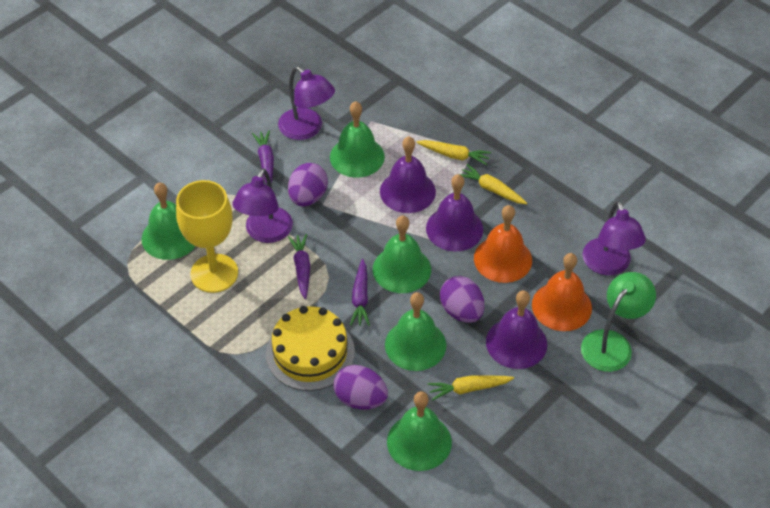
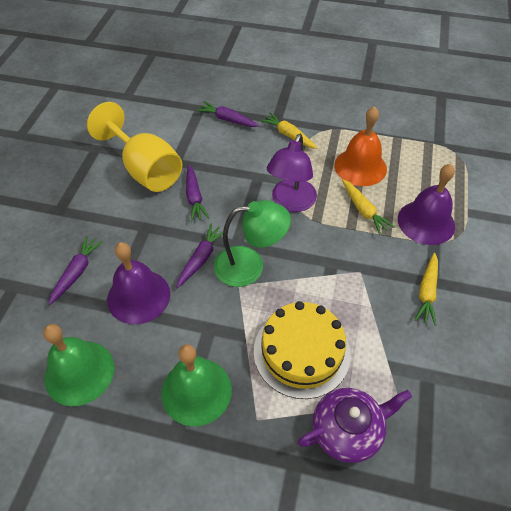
green bell: [142,183,196,260] [330,101,385,178] [373,216,431,293] [385,292,446,371] [387,391,452,471] = 5 -> [43,324,115,406] [161,344,232,426] = 2
orange bell: [474,205,532,283] [532,253,592,331] = 2 -> [334,106,387,186] = 1
purple bell: [380,136,436,213] [426,174,483,252] [486,290,547,369] = 3 -> [107,242,170,325] [398,164,455,245] = 2
purple carrot: [252,131,274,184] [288,234,310,300] [350,259,370,326] = 3 -> [49,236,103,305] [177,224,223,288] [186,165,209,222] [197,101,259,127] = 4
purple egg: [288,163,328,206] [334,365,388,410] [440,276,484,323] = 3 -> none = 0
purple lamp: [232,168,293,243] [278,66,335,140] [582,201,646,275] = 3 -> [267,134,317,212] = 1
purple teapot: none = 0 -> [298,388,412,463] = 1

